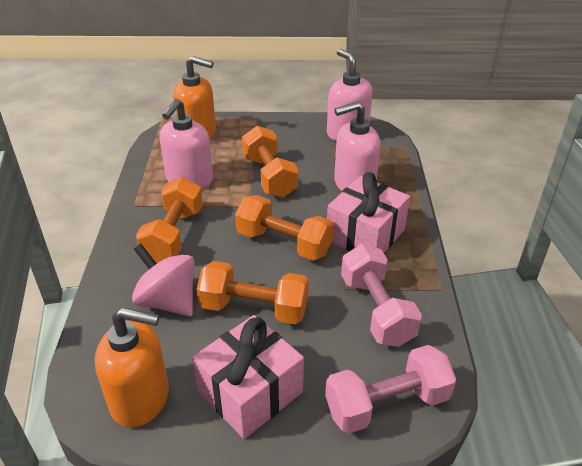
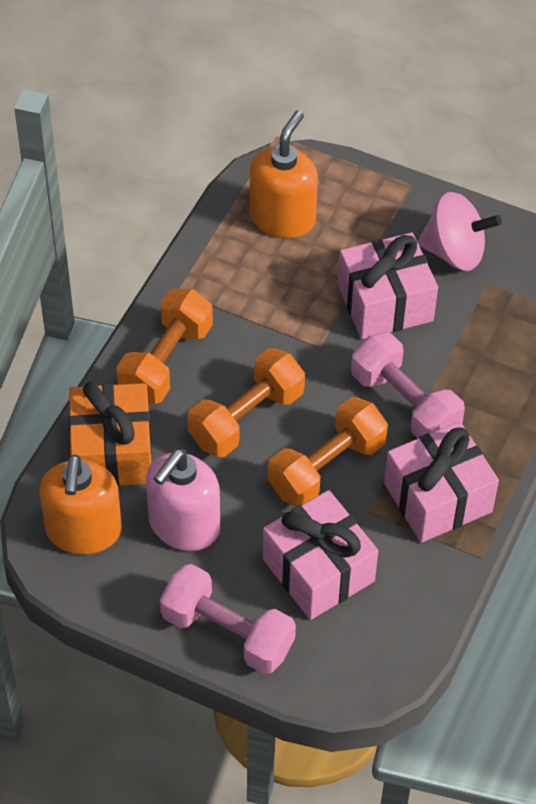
orange dumbbell: [136,177,203,263] [197,261,309,324] [235,195,334,260] [242,126,298,198] = 4 -> [116,289,213,404] [187,348,305,457] [268,397,388,507] = 3
orange gift: none = 0 -> [69,382,152,486] = 1
pink gift: [192,315,304,439] [327,172,410,253] = 2 -> [263,490,378,620] [338,233,438,339] [384,422,499,543] = 3
pink soap dispenser: [159,99,213,189] [327,49,373,141] [334,101,381,191] = 3 -> [146,449,220,551] = 1

